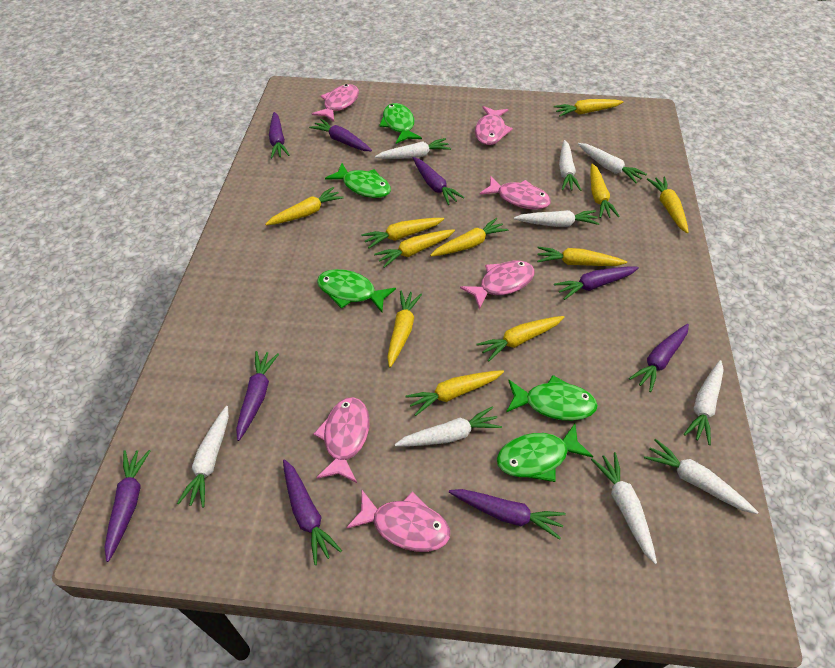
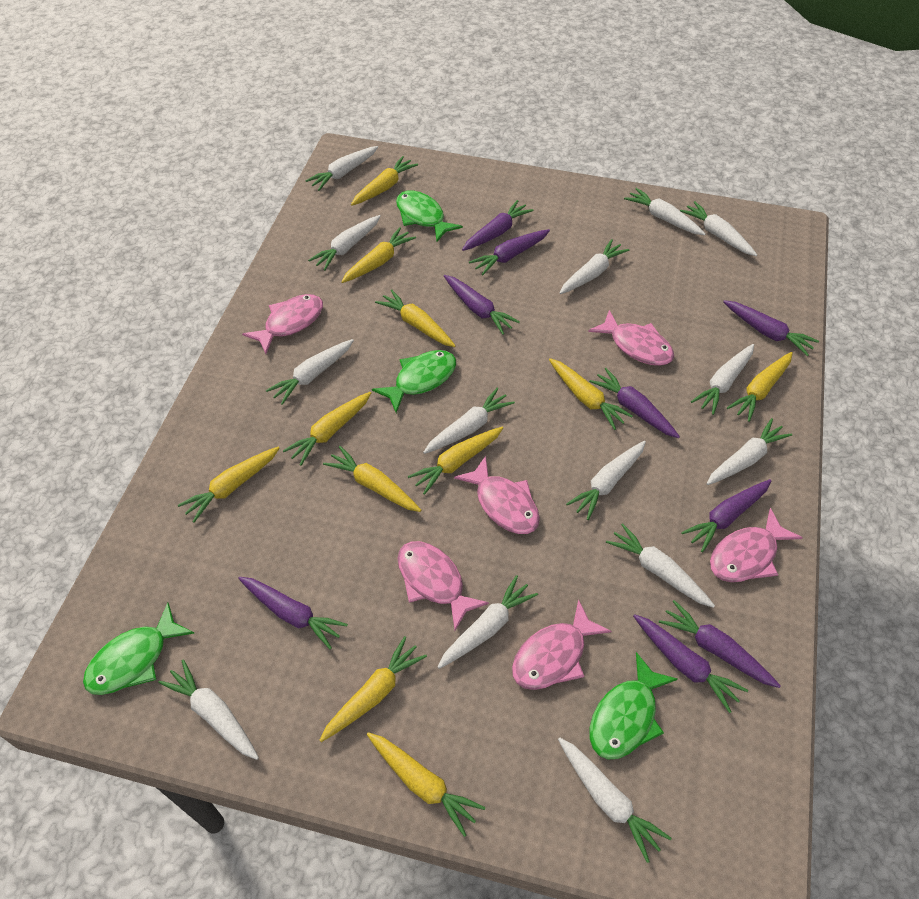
green fish: [317,269,396,312] [325,163,391,198] [379,103,422,144] [497,424,593,482] [506,375,598,421] = 5 -> [83,602,195,695] [372,350,456,413] [396,190,463,242] [590,652,678,760] = 4
white carrot: [177,406,229,508] [375,138,451,159] [394,406,502,447] [514,210,600,227] [559,140,581,191] [578,143,647,183] [591,452,657,564] [644,439,758,514] [684,360,724,445] = 9 -> [158,659,259,760] [266,339,354,405] [305,146,378,191] [308,215,381,271] [423,388,515,454] [438,575,538,669] [558,737,672,863] [560,239,629,294] [566,441,646,520] [606,523,715,608] [624,188,705,235] [680,201,757,256] [691,344,754,415] [707,418,792,485] = 14

